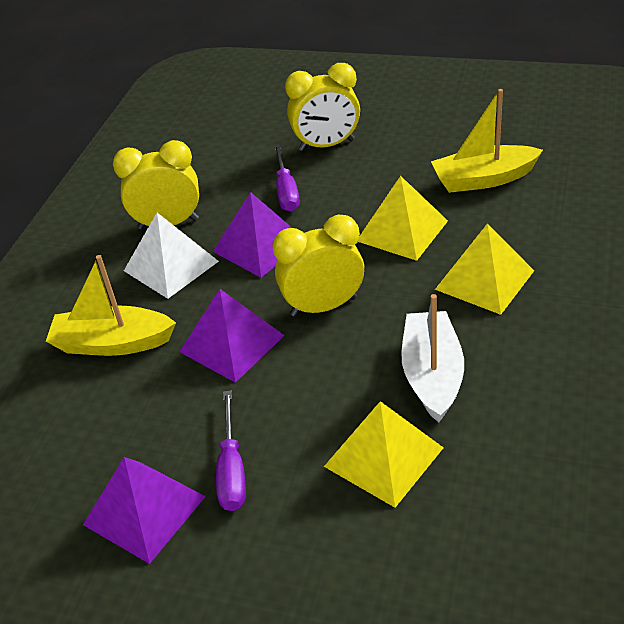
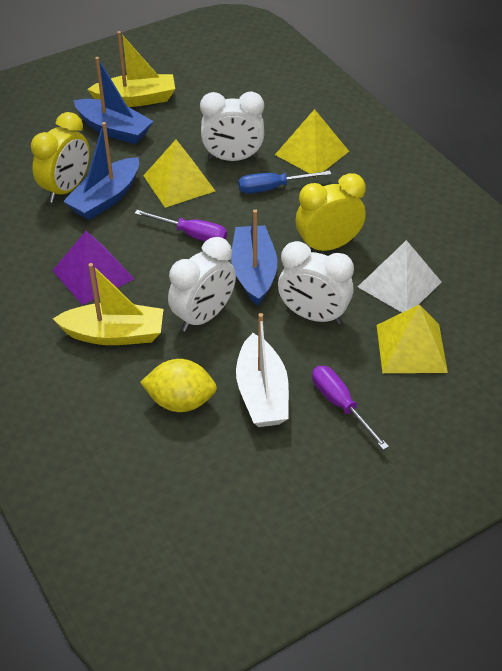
blue boat: none = 0 -> [63,122,139,220] [74,57,153,144] [231,209,277,306] = 3
blue screwdriver: none = 0 -> [238,170,331,193] = 1
purple pyramid: [83,457,206,564] [179,289,284,383] [213,192,292,278] = 3 -> [52,231,134,305] = 1
white clock: none = 0 -> [168,237,236,332] [200,92,264,161] [278,241,354,324] = 3
yellow clock: [113,140,199,230] [272,215,364,317] [285,63,360,151] = 3 -> [31,112,90,203] [296,173,366,251] = 2
yellow lemon: none = 0 -> [140,359,217,412] = 1

